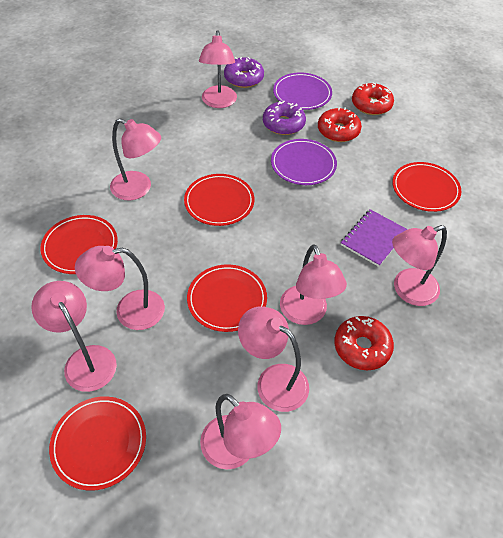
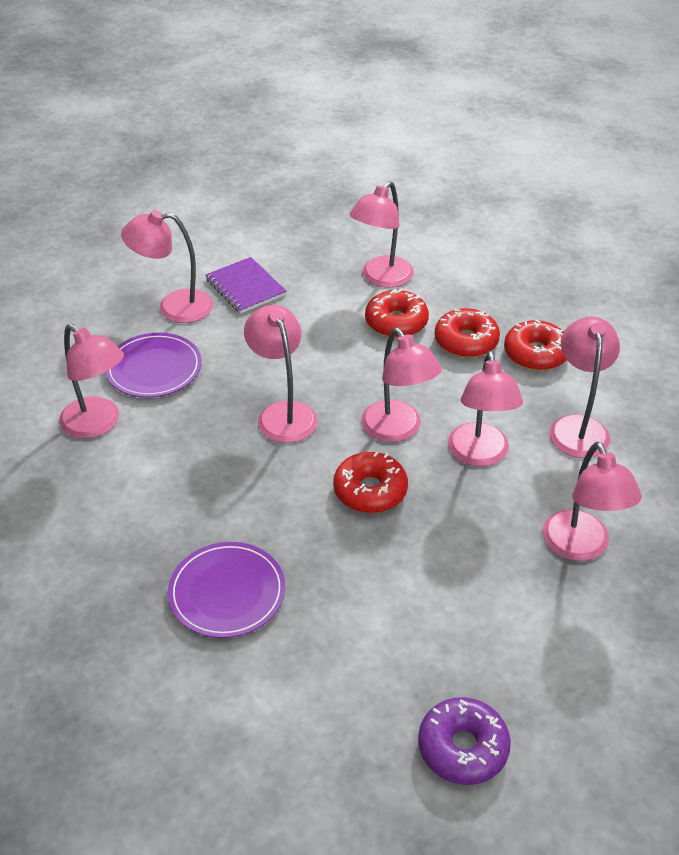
purple donut: [224,57,264,88] [263,101,306,135] = 2 -> [418,697,511,785] = 1
red donut: [318,107,362,142] [334,316,394,370] [352,83,394,115] = 3 -> [333,451,408,513] [365,289,429,338] [435,308,500,358] [504,320,567,371] = 4
red plate: [40,215,118,274] [49,396,146,491] [184,174,254,226] [187,264,267,332] [392,162,461,212] = 5 -> none = 0

